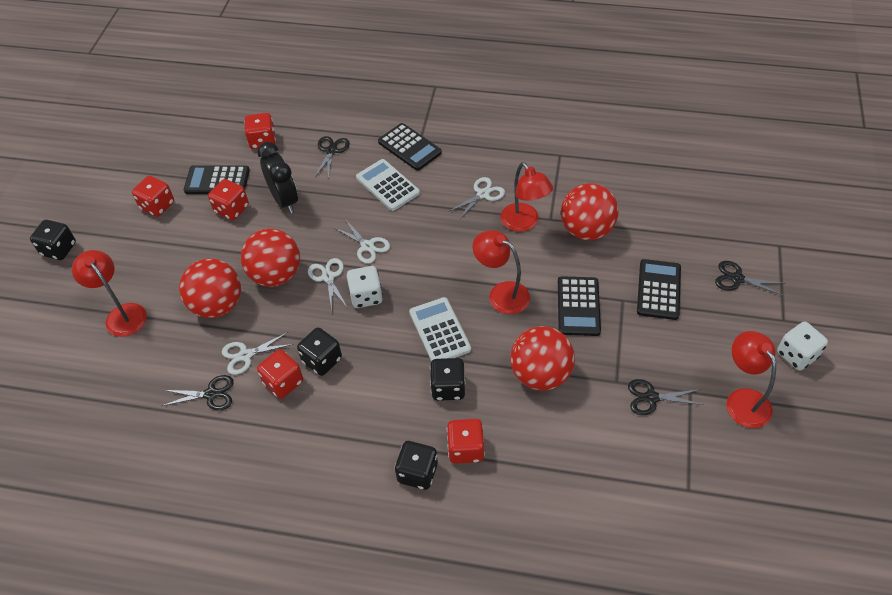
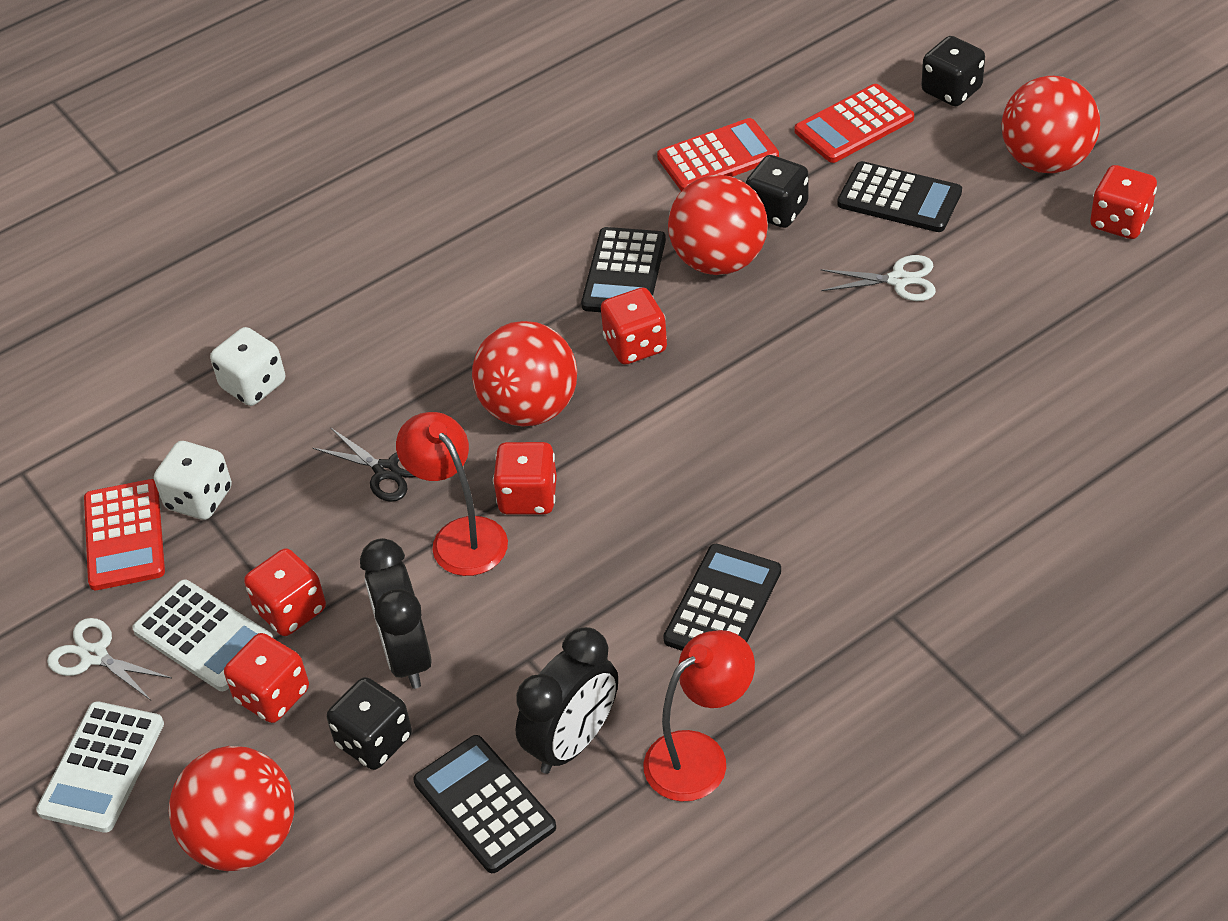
black clock: [257,142,298,213] = 1 -> [360,538,432,689] [516,627,618,774] = 2
black dice: [30,220,76,260] [297,328,342,376] [395,441,438,490] [430,358,465,401] = 4 -> [327,677,412,770] [746,155,809,228] [921,36,985,106] = 3
black scissors: [162,375,234,410] [314,136,350,180] [628,379,703,415] [715,261,785,296] = 4 -> [313,427,416,502] = 1
red calculator: none = 0 -> [84,479,165,590] [657,118,779,191] [795,84,914,163] = 3
red lamp: [72,250,147,337] [473,230,530,314] [501,162,553,232] [726,331,776,428] = 4 -> [396,412,508,576] [644,630,755,802] = 2
white scissors: [222,332,293,375] [308,258,348,310] [333,219,390,264] [448,177,505,221] = 4 -> [47,618,172,700] [820,255,936,301] = 2

